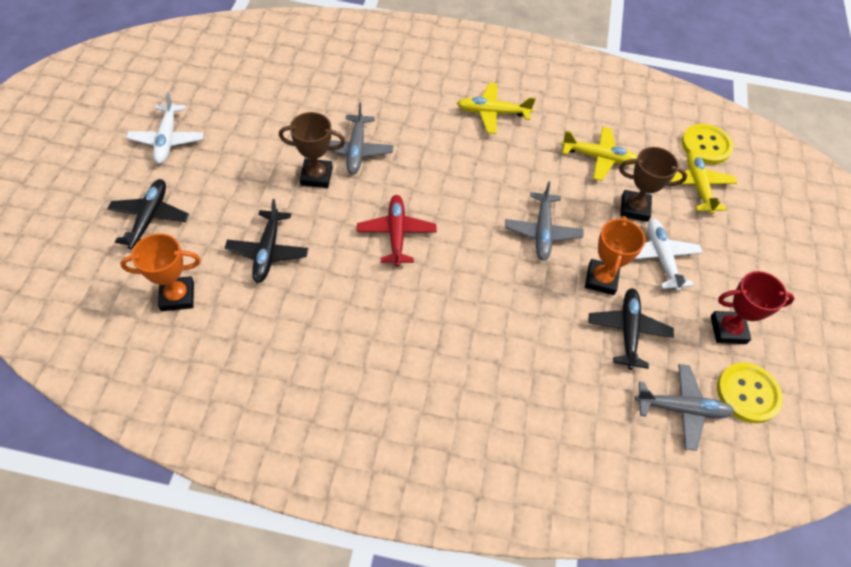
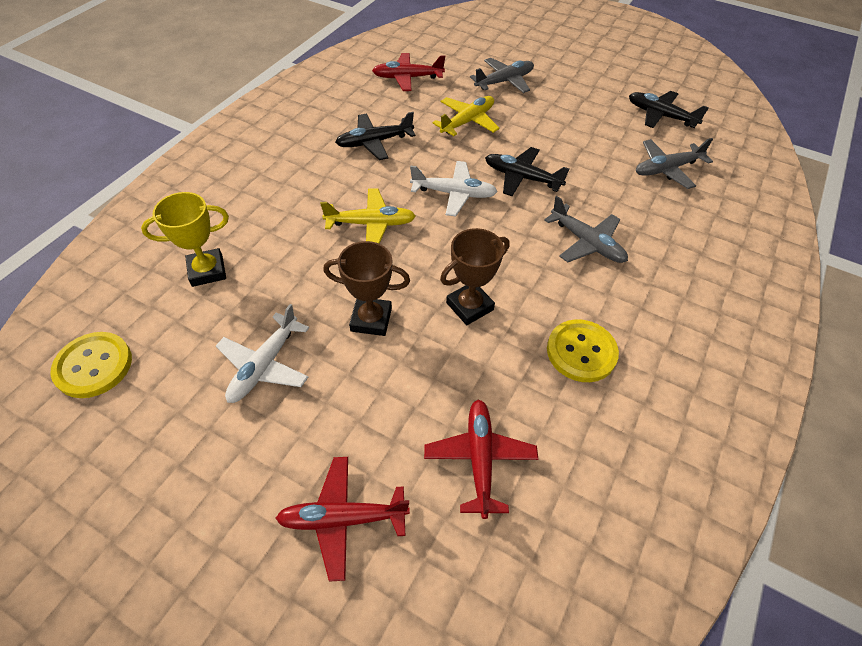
orange trophy: [120,233,201,311] [585,216,645,295] = 2 -> none = 0
red plane: [357,195,437,267] = 1 -> [275,457,410,582] [372,53,445,91] [424,399,538,519] = 3
red trophy: [711,271,795,344] = 1 -> none = 0
yellow plane: [457,83,536,134] [561,127,638,181] [670,151,737,214] = 3 -> [320,188,416,244] [432,96,500,136] = 2
yellow trophy: none = 0 -> [141,192,229,287] = 1

